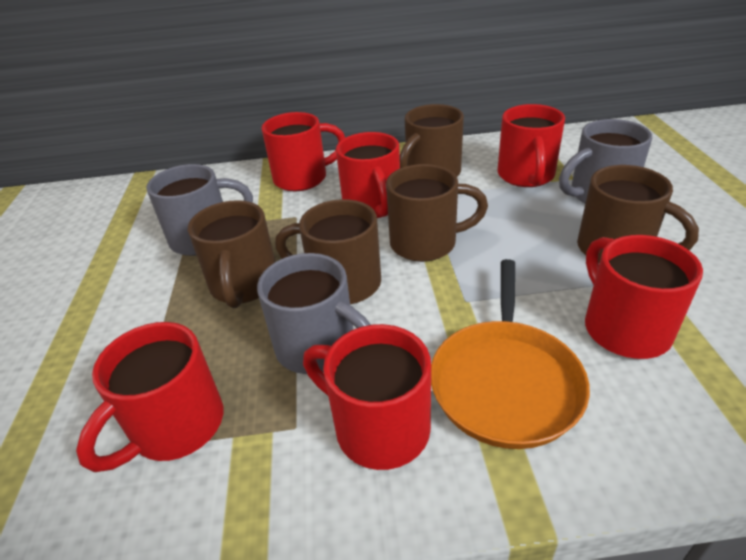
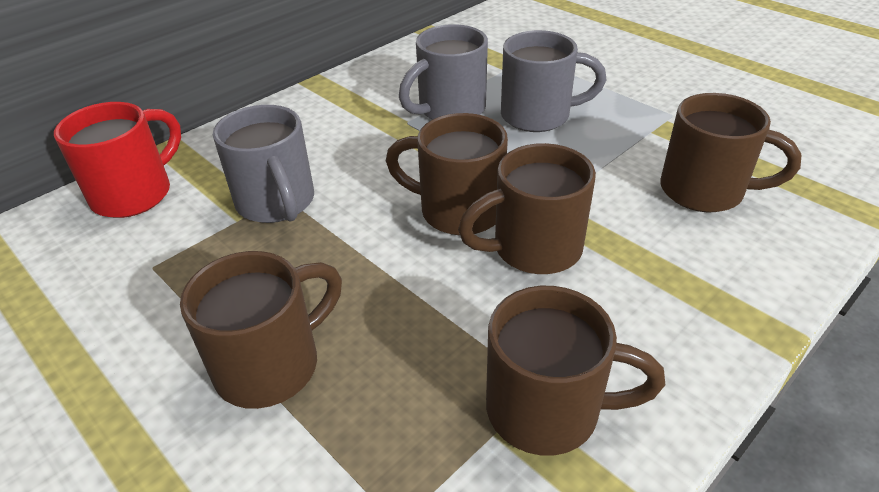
orange pan: [431,259,590,449] = 1 -> none = 0
red mug: [76,322,223,472] [261,112,345,191] [303,324,431,470] [336,132,400,218] [498,104,565,187] [585,235,703,359] = 6 -> [54,102,181,218] = 1

